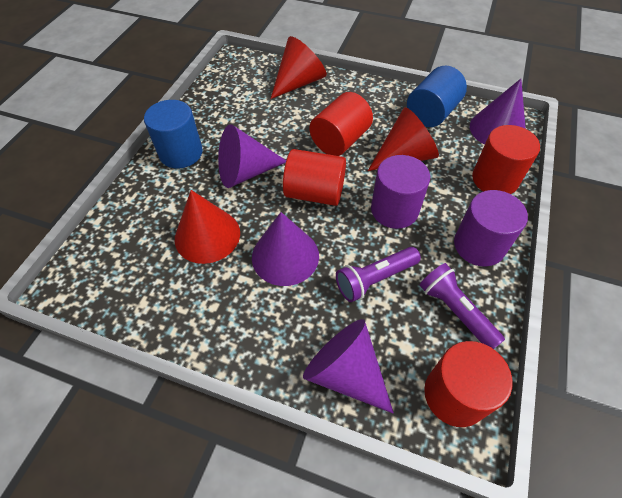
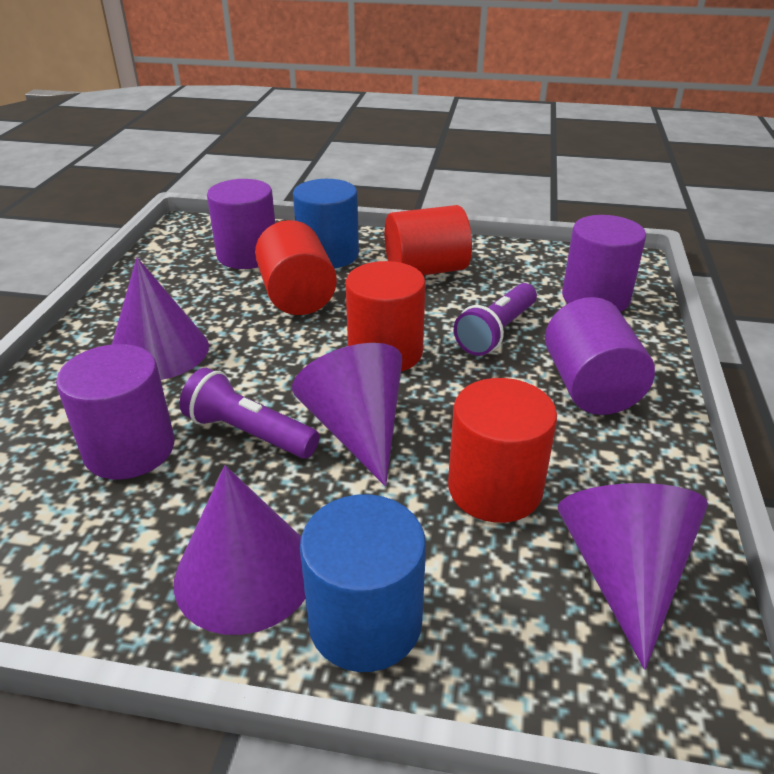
purple cylinder: [371,155,430,229] [454,190,528,267] = 2 -> [56,344,174,479] [207,179,275,269] [545,297,655,415] [562,215,646,312] = 4
red cone: [175,190,240,264] [271,36,327,99] [368,107,439,171] = 3 -> none = 0

